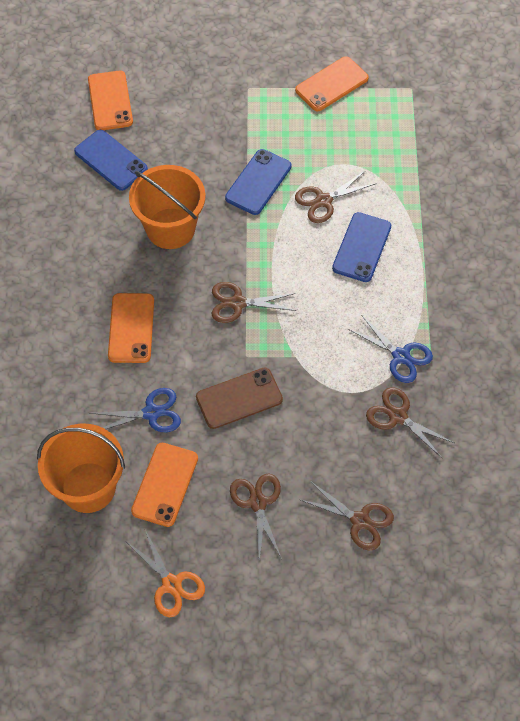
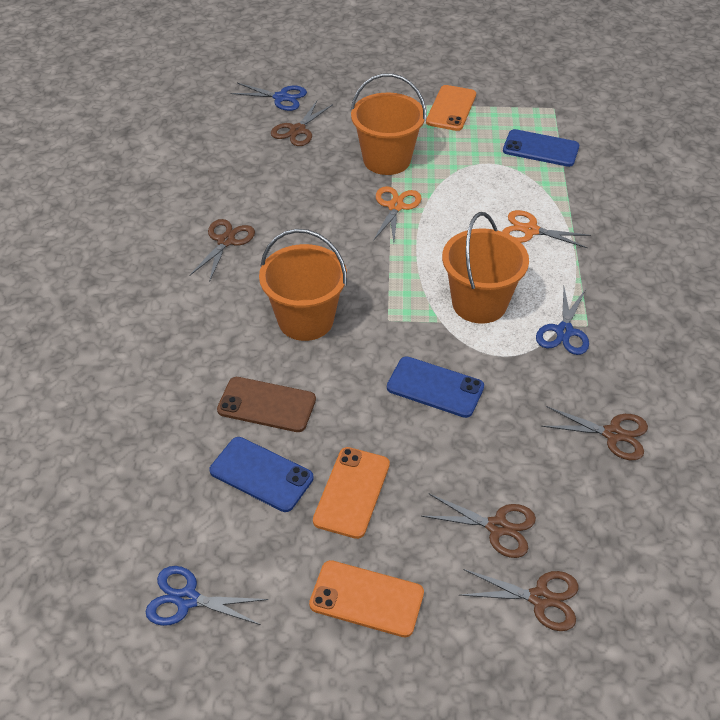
blue scissors: [90,388,181,432] [348,316,433,383] = 2 -> [145,566,269,626] [230,83,307,111] [536,288,589,355] = 3
orange bucket: [37,424,125,513] [129,165,206,249] = 2 -> [259,229,347,341] [351,73,426,175] [442,212,529,324] = 3
orange phone: [88,71,133,130] [108,293,154,363] [131,443,198,527] [295,56,369,111] = 4 -> [309,560,424,637] [313,447,390,539] [426,85,476,131] = 3
orange scissors: [127,530,205,617] = 1 -> [373,186,422,243] [502,210,591,248] = 2

